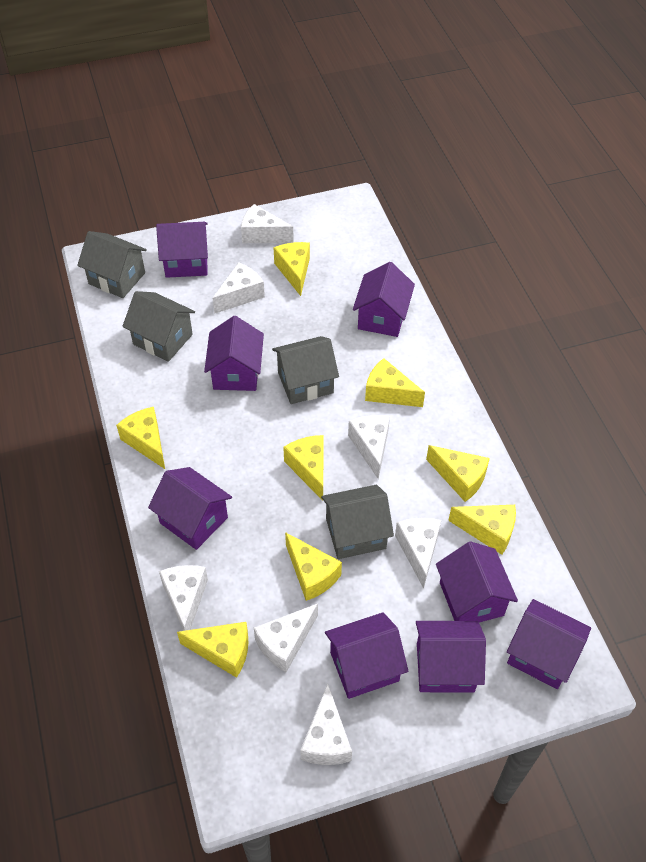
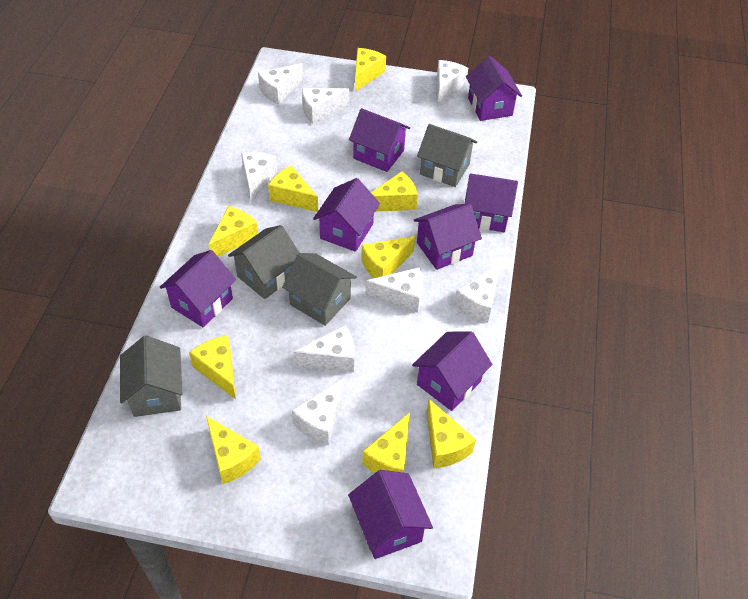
white cheese: [159,565,208,631] [213,262,265,314] [241,204,294,243] [254,603,318,672] [300,684,352,765] [348,415,390,479] [395,518,441,589] = 7 -> [241,152,277,203] [258,63,303,105] [292,378,344,445] [294,325,355,372] [302,88,349,124] [365,268,423,313] [437,60,468,104] [454,265,500,322] = 8
yellow cheese: [116,407,165,469] [177,622,248,678] [274,242,310,296] [283,435,324,501] [285,532,342,601] [365,358,425,407] [426,445,490,502] [448,505,516,555] = 8 -> [189,335,236,399] [206,416,261,484] [208,206,258,256] [268,165,318,212] [355,48,386,92] [361,236,415,278] [362,412,410,473] [371,171,418,212] [427,399,476,468] = 9

